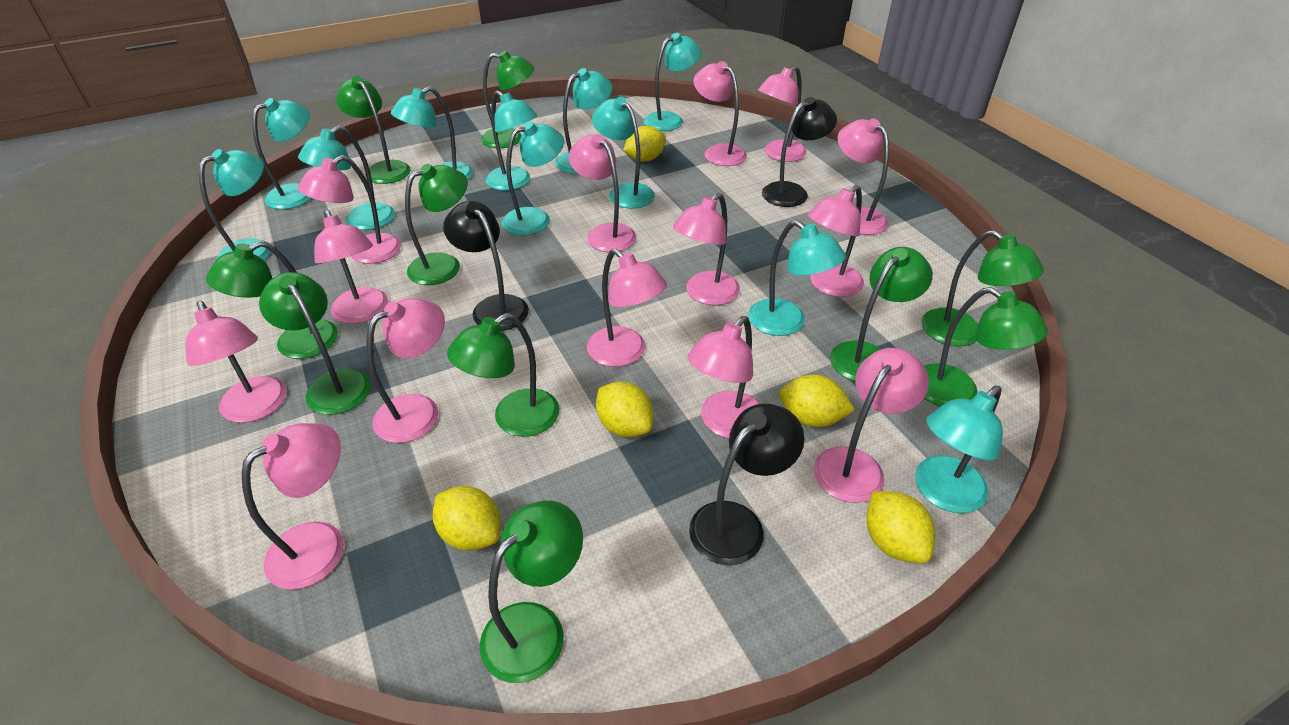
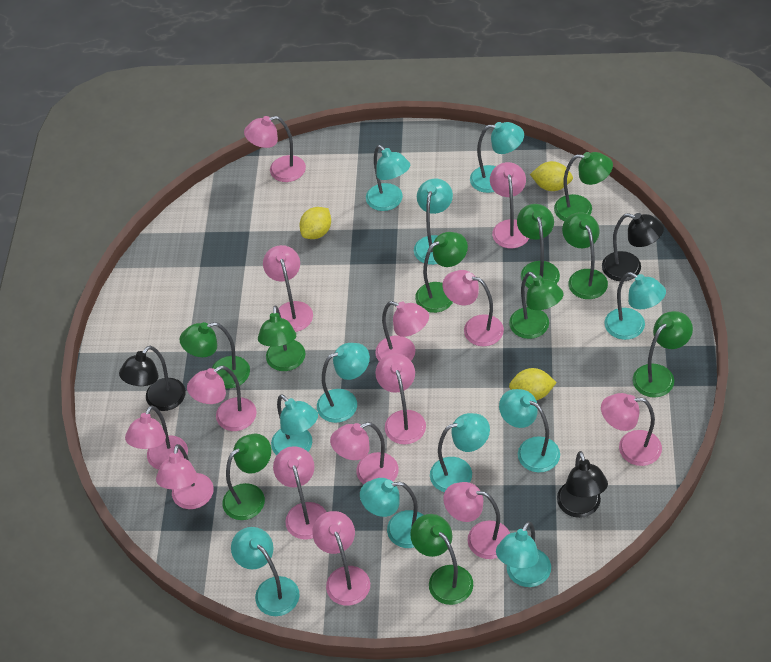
yellow lemon: [433,486,501,551] [596,381,653,437] [623,126,666,162] [779,375,855,427] [866,491,935,563] = 5 -> [299,207,331,239] [509,368,557,400] [530,161,573,191] = 3

